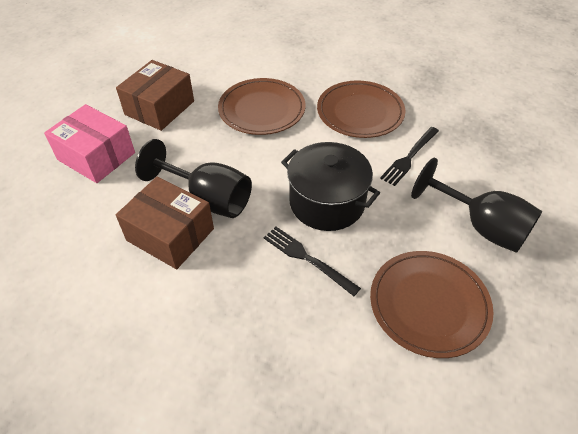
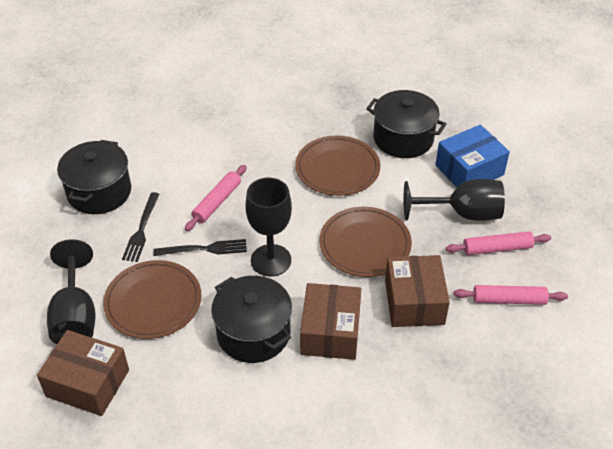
black goblet: [135,139,252,218] [411,158,542,253] = 2 -> [47,239,95,344] [245,178,292,276] [404,179,505,221] = 3
black pot: [281,142,380,231] = 1 -> [57,140,131,214] [211,276,292,363] [366,90,446,158] = 3
blue box: none = 0 -> [436,125,510,187] = 1
brown box: [116,60,194,131] [116,176,214,269] = 2 -> [37,330,129,416] [300,283,361,360] [385,255,450,327] = 3
pink box: [44,104,135,183] = 1 -> none = 0
pink rolling pin: none = 0 -> [185,165,247,231] [446,231,551,255] [454,285,568,305] = 3

